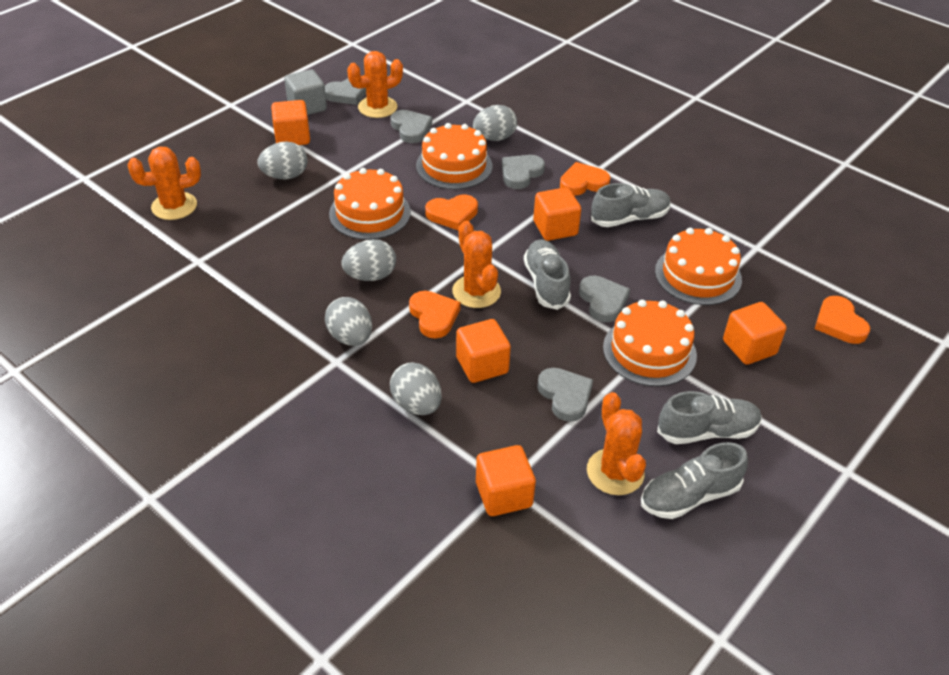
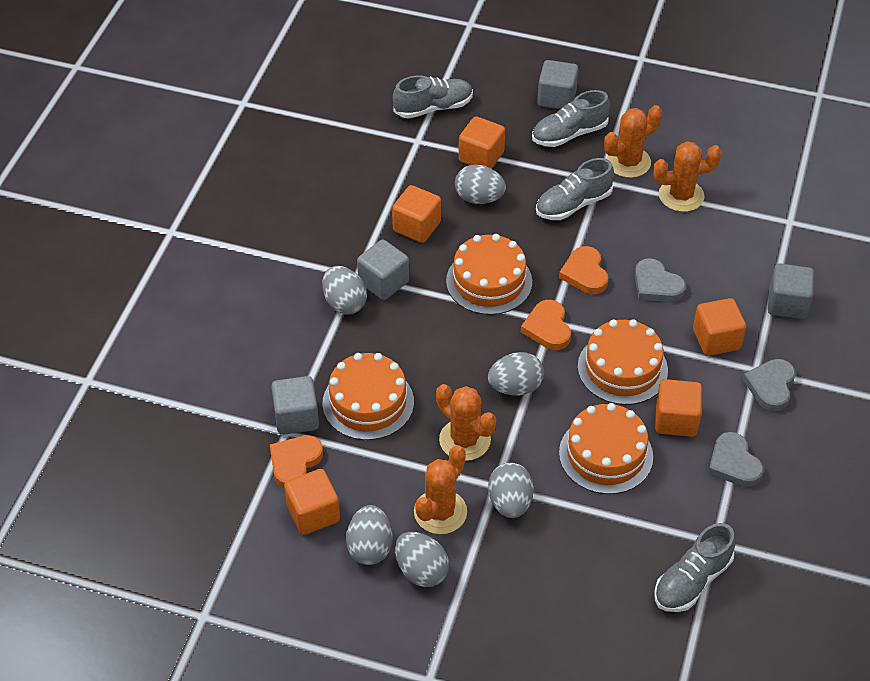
grey cube: [284,69,327,115] = 1 -> [271,376,319,435] [357,240,409,300] [537,60,579,109] [768,263,814,319] = 4
grey egg: [257,142,307,179] [325,297,372,346] [341,239,396,281] [390,363,442,415] [473,105,517,141] = 5 -> [322,266,367,315] [346,505,393,565] [395,532,449,587] [455,165,506,204] [488,352,544,396] [488,462,534,518] = 6
grey heart: [325,78,366,105] [391,110,432,143] [502,155,545,189] [537,368,593,422] [579,276,630,322] = 5 -> [635,258,686,302] [708,432,764,487] [743,359,795,412] = 3
orange heart: [409,291,461,338] [425,195,478,231] [560,162,611,195] [815,296,870,344] = 4 -> [270,435,323,488] [521,300,571,350] [559,246,608,294] = 3

